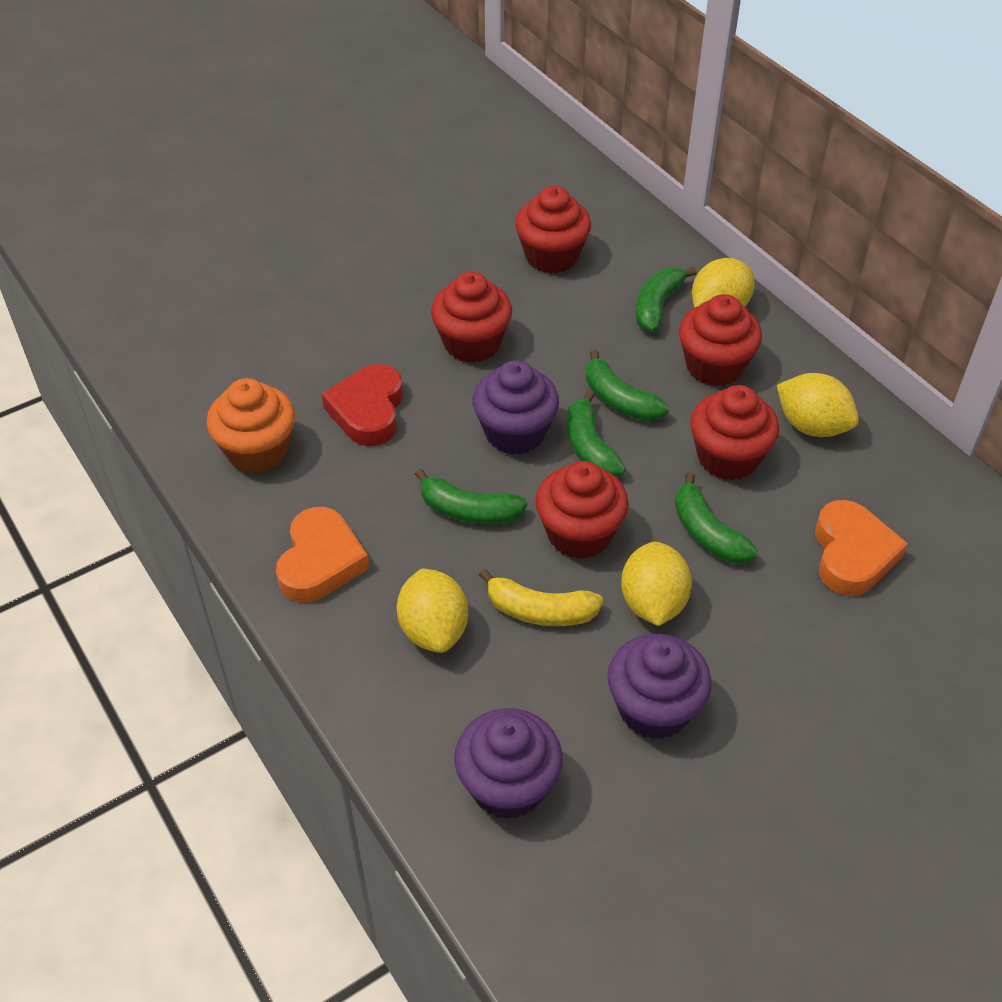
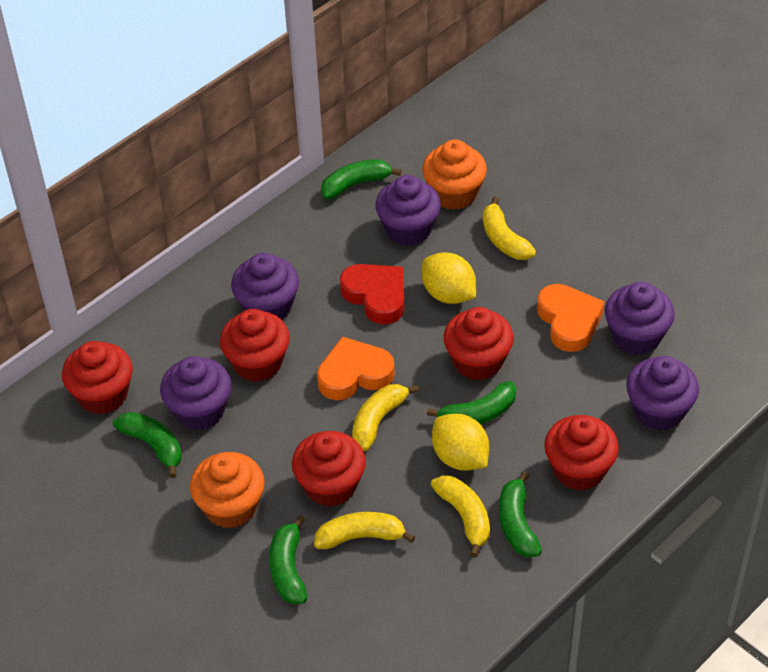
orange cupcake: [207,378,295,473] = 1 -> [190,452,265,529] [422,139,487,210] = 2
purple cupcake: [454,708,563,819] [473,360,559,455] [607,634,712,739] = 3 -> [160,356,231,430] [231,253,299,320] [375,175,441,246] [605,282,675,355] [626,356,699,431] = 5
yellow banana: [479,569,603,626] = 1 -> [314,512,415,549] [352,384,419,451] [431,475,490,557] [483,196,536,260] = 4
yellow lemon: [397,568,468,653] [621,542,692,626] [692,258,755,308] [777,373,859,437] = 4 -> [422,252,476,304] [432,414,489,471] = 2

